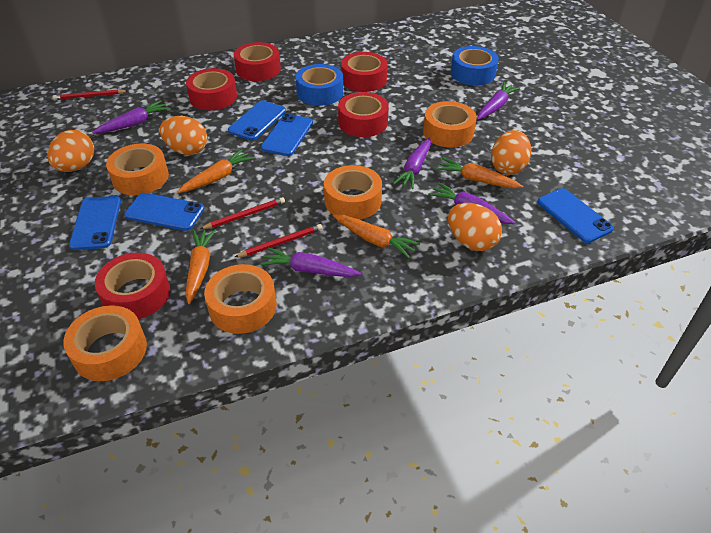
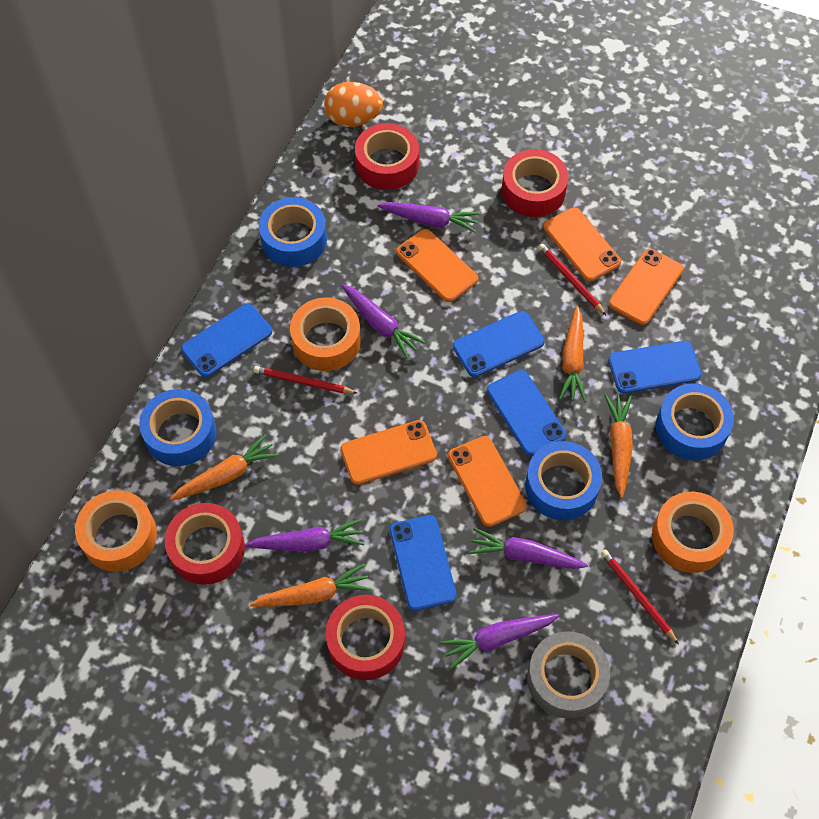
blue tape: [295,64,343,106] [451,46,499,85] = 2 -> [139,389,216,466] [259,197,327,267] [525,441,602,520] [656,383,734,460] = 4
grey tape: none = 0 -> [527,631,610,718] = 1
orange egg: [47,130,94,172] [160,116,208,155] [448,203,502,251] [491,130,531,175] = 4 -> [324,82,383,127] = 1
orange phone: none = 0 -> [341,420,437,485] [396,229,478,302] [448,436,527,527] [543,207,621,282] [609,248,684,325] = 5
orange tape: [63,305,147,381] [106,143,169,195] [204,264,276,334] [324,165,382,220] [423,101,477,148] = 5 -> [75,490,157,572] [290,298,361,371] [652,492,734,573] = 3
red tape: [95,253,170,319] [186,68,237,110] [234,42,281,81] [338,92,389,137] [341,52,387,92] = 5 -> [165,503,245,585] [326,595,405,680] [355,123,419,190] [502,149,568,217] = 4

